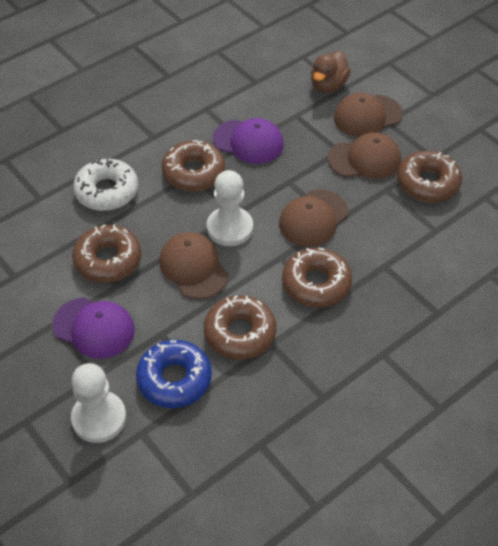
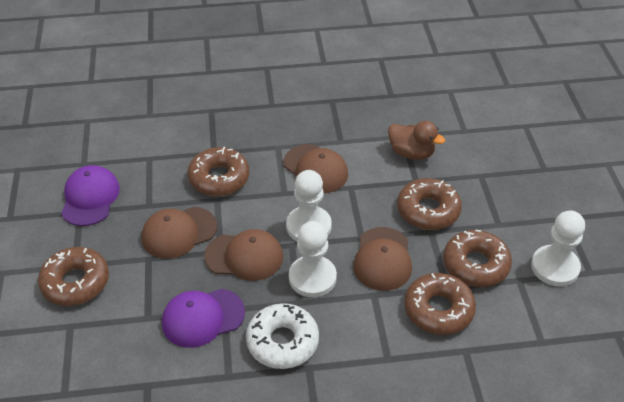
blue donut: [136,340,212,408] = 1 -> none = 0
white pawn: [71,363,126,443] [207,170,253,246] = 2 -> [286,170,332,241] [289,221,337,298] [531,210,585,287] = 3

